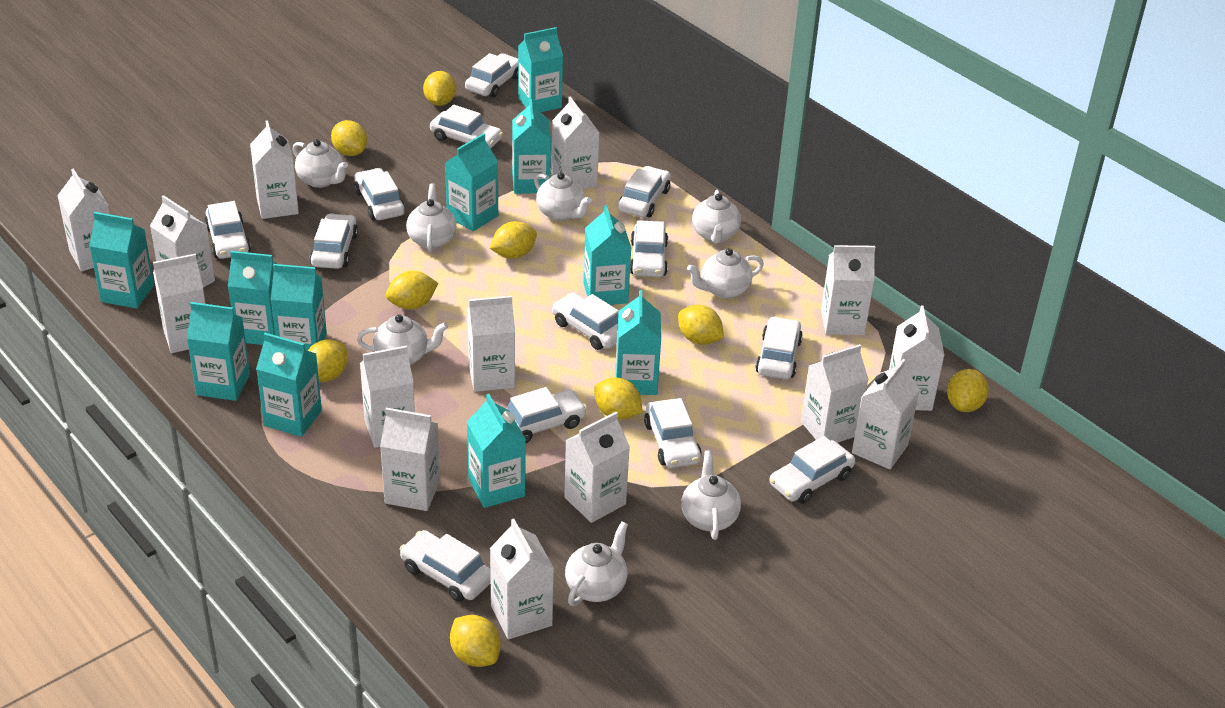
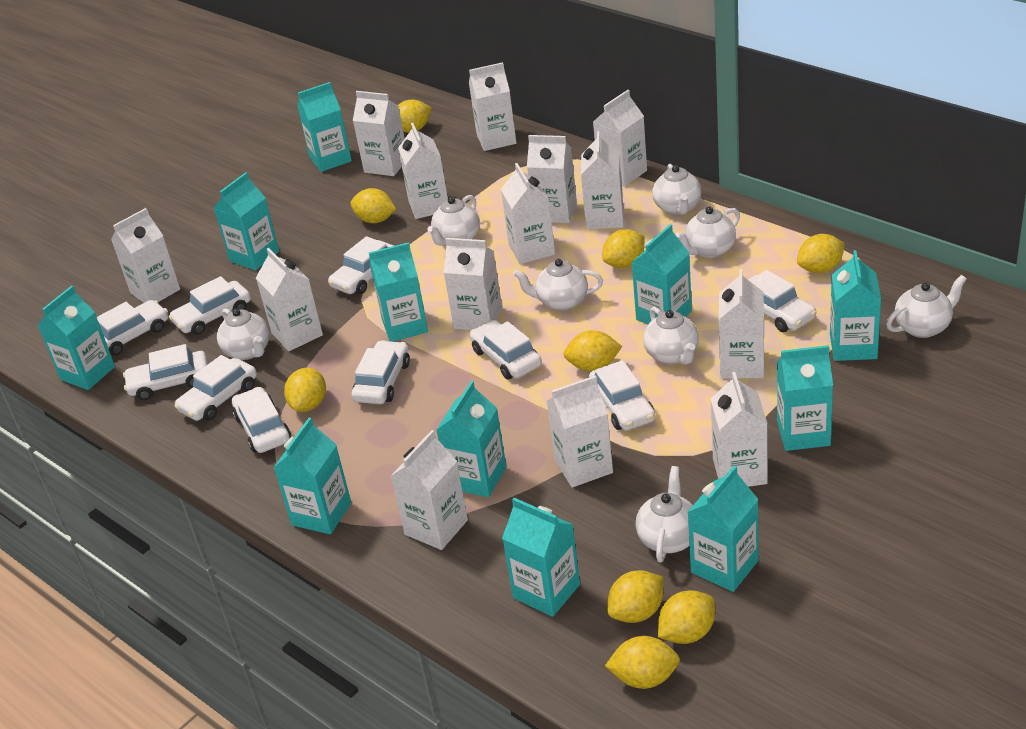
white car: [204,201,251,259] [310,213,358,269] [354,168,405,220] [400,530,491,602] [430,105,503,149] [465,53,518,97] [507,387,587,443] [552,292,619,350] [618,166,671,217] [630,220,668,277] [644,398,702,468] [755,316,803,379] [769,436,855,504] = 13 -> [97,300,168,356] [123,344,208,400] [169,276,251,335] [174,355,257,421] [232,387,291,453] [328,236,394,294] [352,340,410,404] [469,320,542,379] [589,360,655,431] [748,270,817,332] = 10

